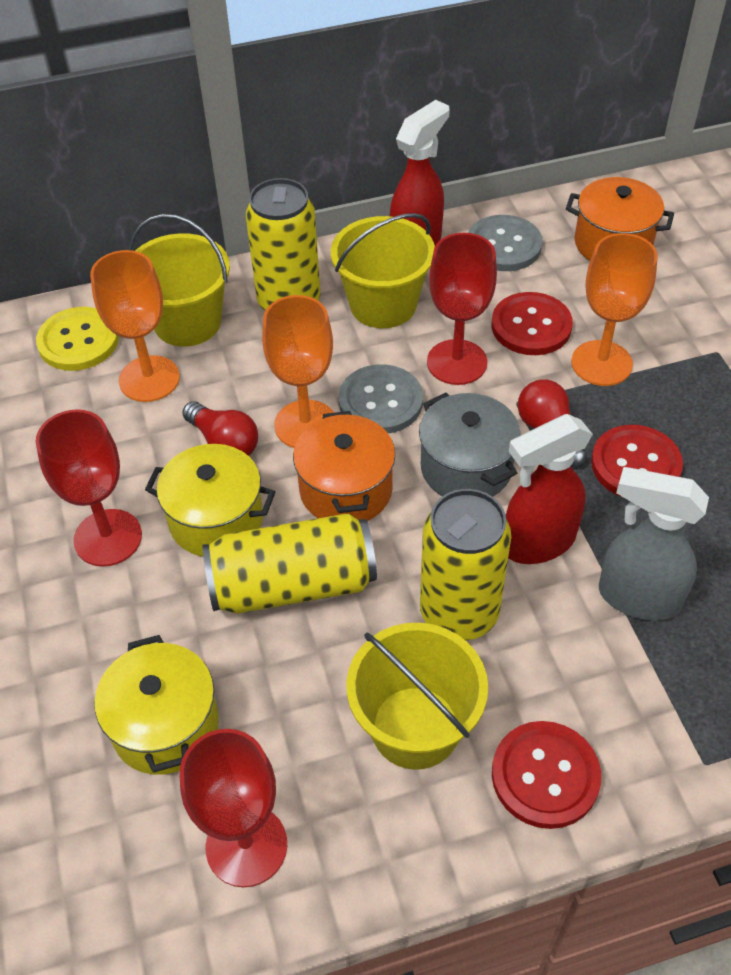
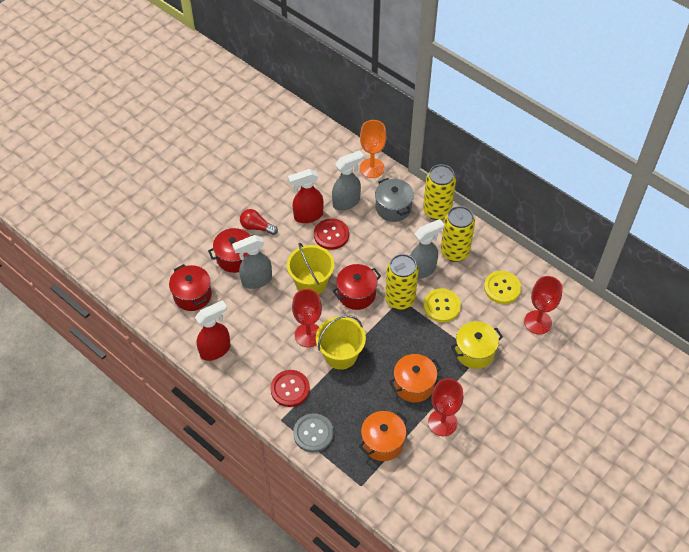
grey button: [339,364,423,434] [468,215,543,271] = 2 -> [293,413,334,452] = 1
grey spray bottle: [599,467,709,621] = 1 -> [232,235,272,289] [332,150,364,211] [410,219,444,279] = 3
orange goblet: [90,250,180,402] [262,295,334,448] [571,233,658,386] = 3 -> [360,120,386,178] = 1
red button: [492,292,573,355] [492,721,601,829] [591,425,683,498] = 3 -> [270,370,310,407] [314,218,349,250] = 2
red light bulb: [182,401,258,456] [518,379,587,467] = 2 -> [240,209,278,235] = 1
red pot: none = 0 -> [169,264,212,311] [208,228,253,273] [333,264,381,310] = 3
yellow bucket: [128,214,230,347] [331,213,435,328] [346,623,488,770] = 3 -> [287,243,335,295] [316,315,366,370] = 2
yellow button: [36,307,119,371] = 1 -> [423,288,461,322] [484,271,521,304] = 2
yellow pot: [94,635,219,775] [145,444,275,557] = 2 -> [451,321,503,369] = 1

